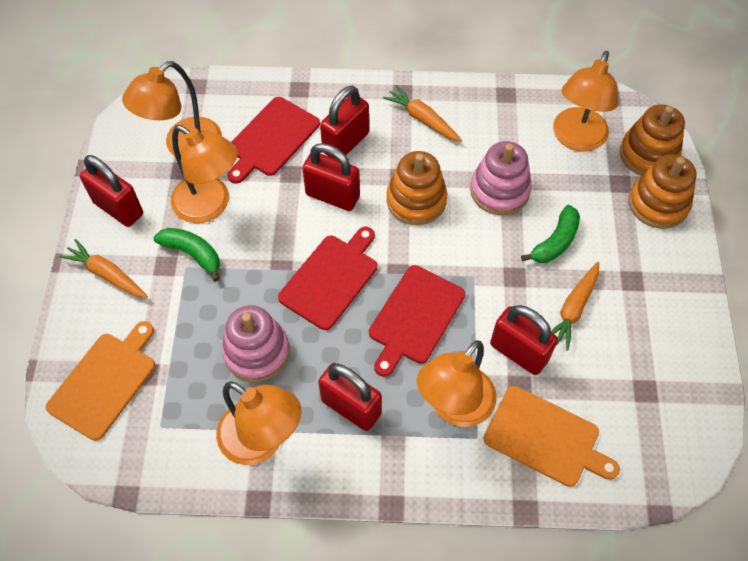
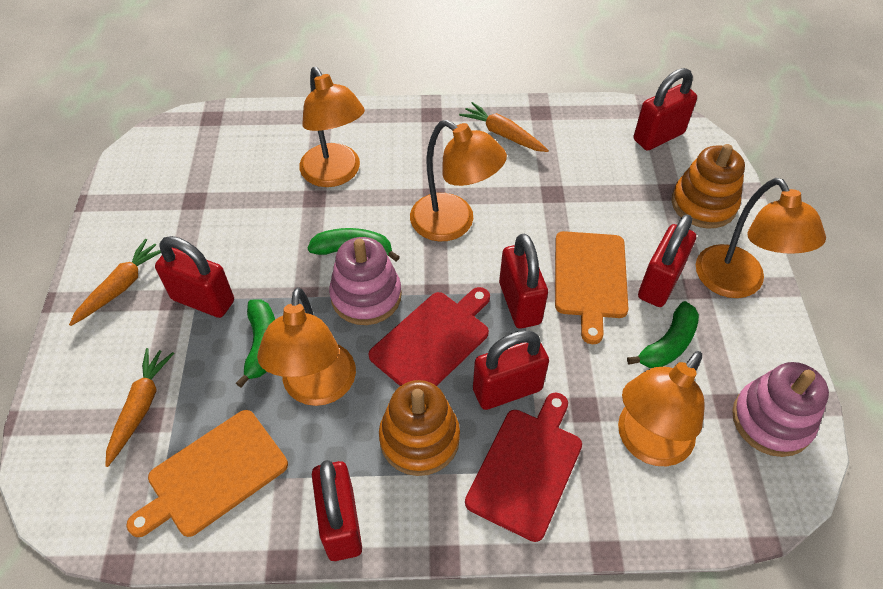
green banana: [153,228,220,282] [521,205,580,263] = 2 -> [236,300,275,388] [308,228,400,262] [627,301,699,368] = 3
orange stacking toy: [387,151,447,225] [620,104,685,176] [629,154,697,229] = 3 -> [379,380,460,476] [672,144,745,229] = 2
red cutting board: [227,97,320,184] [278,227,377,330] [369,265,465,377] = 3 -> [368,287,490,386] [465,393,582,542] = 2
red padlock: [80,155,143,227] [302,143,360,211] [318,363,382,431] [320,86,369,159] [490,305,558,375] = 5 -> [155,236,234,318] [312,460,362,561] [473,330,549,410] [499,233,548,329] [634,68,697,151] [638,214,696,307] = 6

